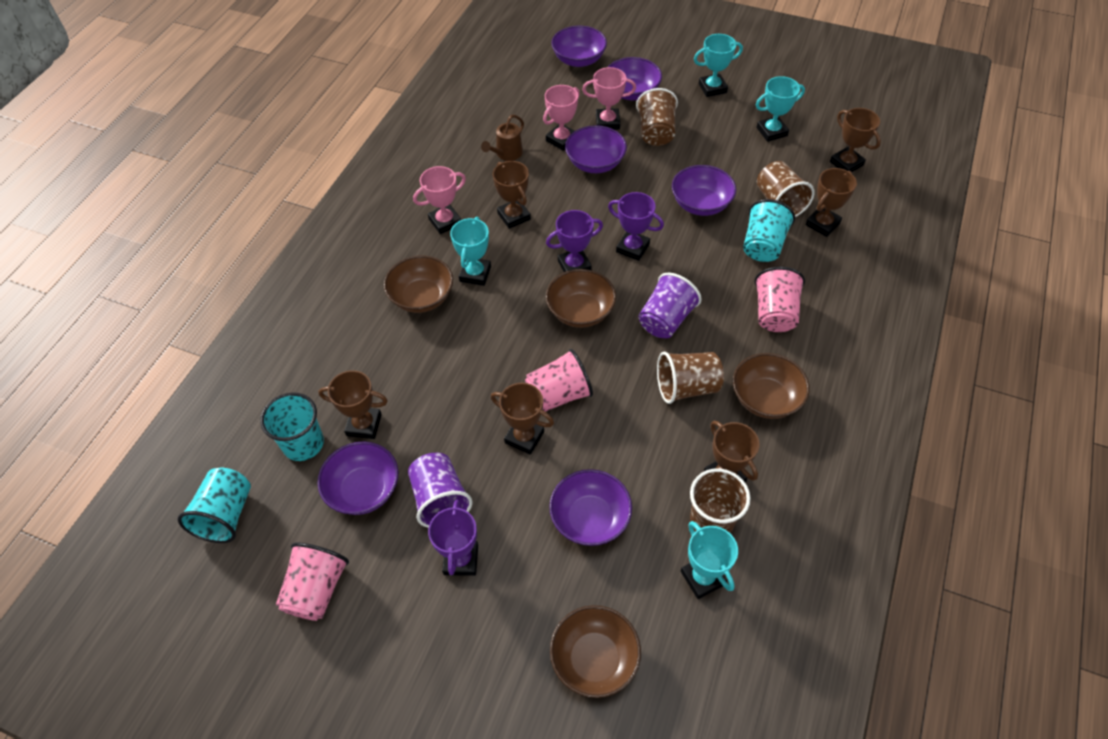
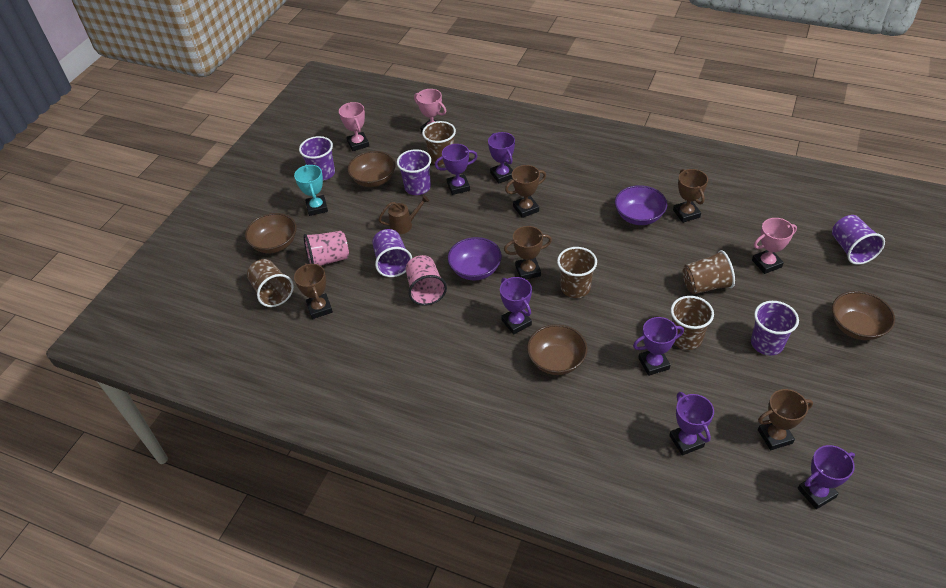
brown cup: [636,88,678,146] [657,352,724,404] [690,469,751,533] [757,161,815,217] = 4 -> [247,259,294,307] [422,121,456,166] [557,247,597,298] [671,296,714,350] [683,250,735,294] = 5
brown trophy: [318,370,388,439] [491,383,554,455] [492,161,531,229] [704,421,760,482] [806,168,857,237] [830,108,881,172] = 6 -> [294,263,333,319] [504,226,552,279] [505,165,546,218] [673,169,708,223] [758,389,813,450] = 5
pink cup: [276,542,349,621] [525,349,593,412] [754,267,805,332] = 3 -> [304,231,349,266] [406,255,447,306] = 2
purple bowl: [317,441,398,515] [549,469,632,546] [551,26,607,67] [565,125,627,173] [608,57,662,100] [672,165,736,216] = 6 -> [448,237,502,280] [615,185,667,225] = 2
purple cup: [408,453,473,528] [639,273,702,338] = 2 -> [299,136,335,181] [372,229,412,277] [397,149,431,195] [751,301,799,355] [832,215,885,265] = 5
purple trophy: [428,500,478,576] [546,210,603,272] [608,192,664,261] = 3 -> [435,144,478,195] [488,132,515,184] [500,277,532,335] [633,317,684,376] [669,392,714,455] [797,445,855,509] = 6
turquoise cup: [177,468,251,543] [260,392,324,461] [743,199,795,262] = 3 -> none = 0
turquoise trophy: [450,217,491,286] [681,521,738,599] [694,34,743,97] [756,76,805,142] = 4 -> [294,165,328,216] = 1

